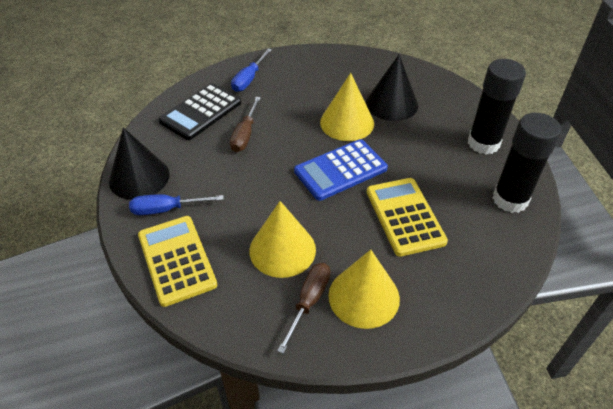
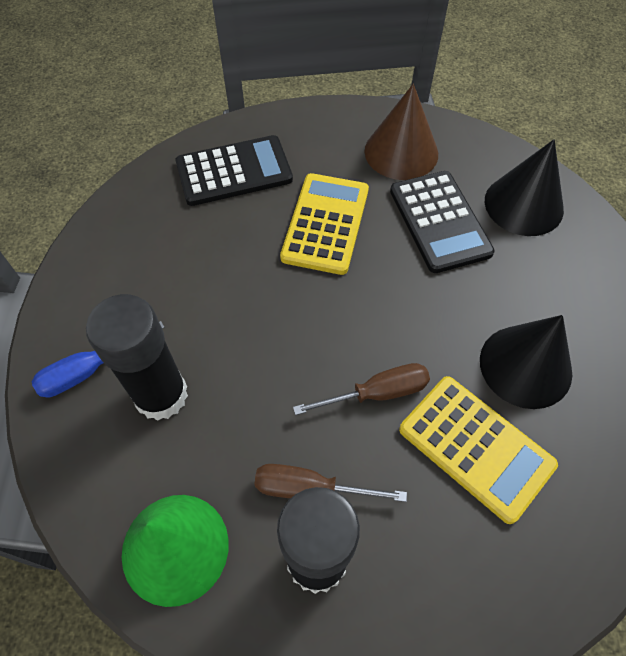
black calculator: [159,83,241,140] = 1 -> [176,135,293,206] [390,171,495,273] = 2
blue calculator: [294,139,388,201] = 1 -> none = 0
blue screwdriver: [129,194,224,215] [231,49,272,92] = 2 -> [32,321,165,397] = 1
brown cone: none = 0 -> [365,84,438,180] = 1
green cone: none = 0 -> [122,495,229,607] = 1
yellow cone: [250,201,316,278] [320,73,374,141] [328,250,400,329] = 3 -> none = 0

